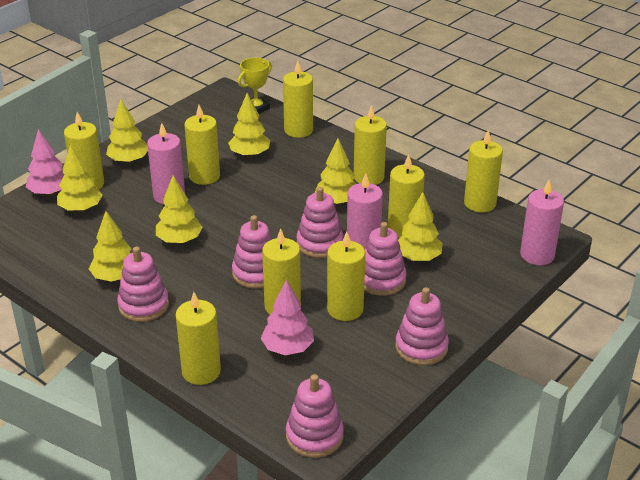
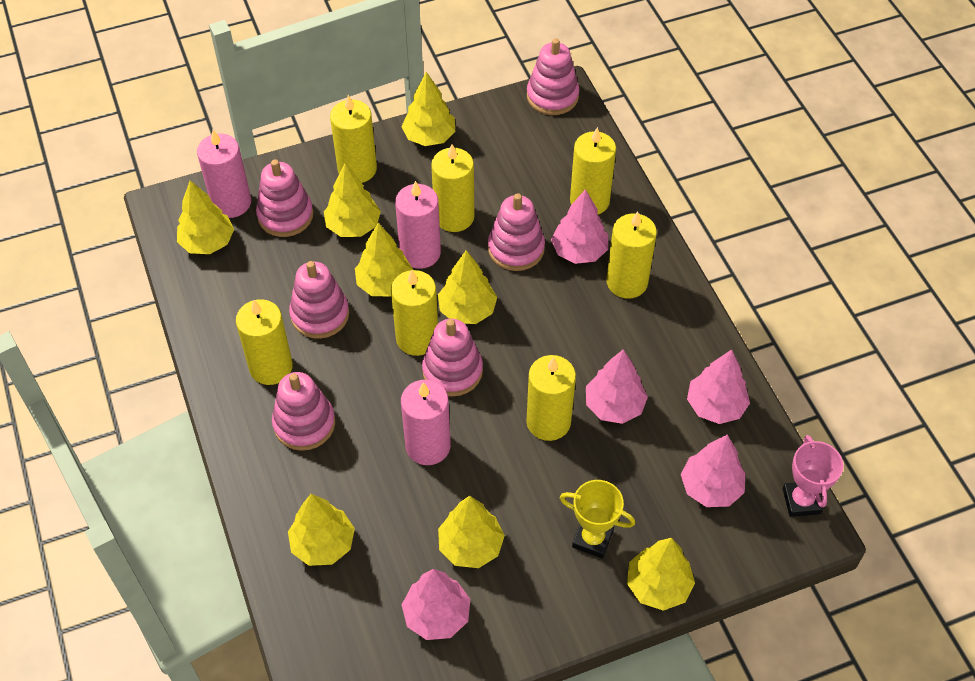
pink tree: [26,129,65,196] [260,280,314,355] = 2 -> [402,569,470,640] [551,189,608,264] [586,349,648,424] [681,435,745,507] [687,349,750,424] = 5
pink trophy: none = 0 -> [783,435,844,517] = 1
yellow candle: [64,112,104,190] [175,292,221,385] [184,105,220,185] [262,228,301,314] [283,61,313,138] [327,232,365,321] [354,105,387,185] [388,154,425,238] [464,130,503,212] = 9 -> [236,299,293,385] [330,95,377,183] [391,270,438,356] [431,144,475,232] [526,355,576,441] [570,127,616,214] [606,211,657,298] = 7
yellow tree: [57,145,102,212] [89,211,131,282] [106,99,148,164] [156,176,203,244] [228,93,270,157] [315,138,356,205] [398,192,443,261] = 7 -> [177,180,234,254] [288,494,355,566] [324,164,381,237] [355,223,413,297] [401,72,455,146] [438,250,497,324] [438,496,505,568] [627,538,695,611] = 8

